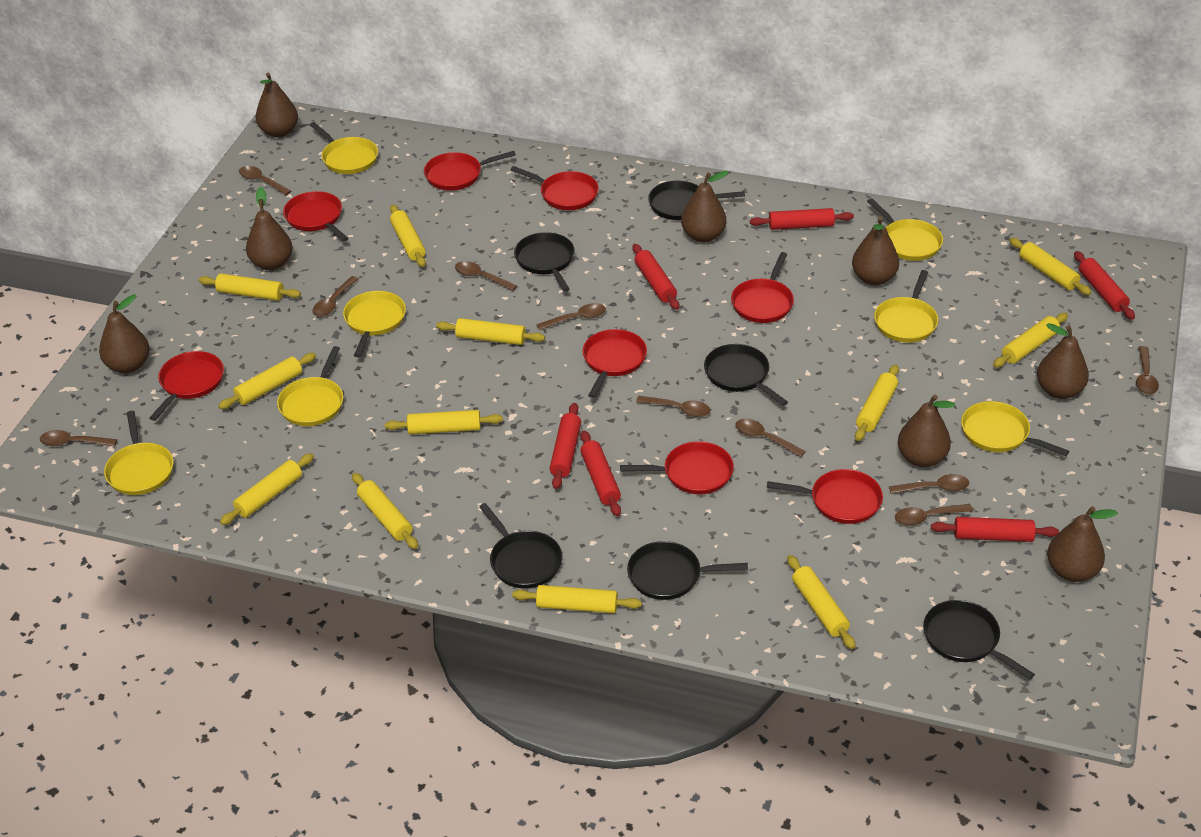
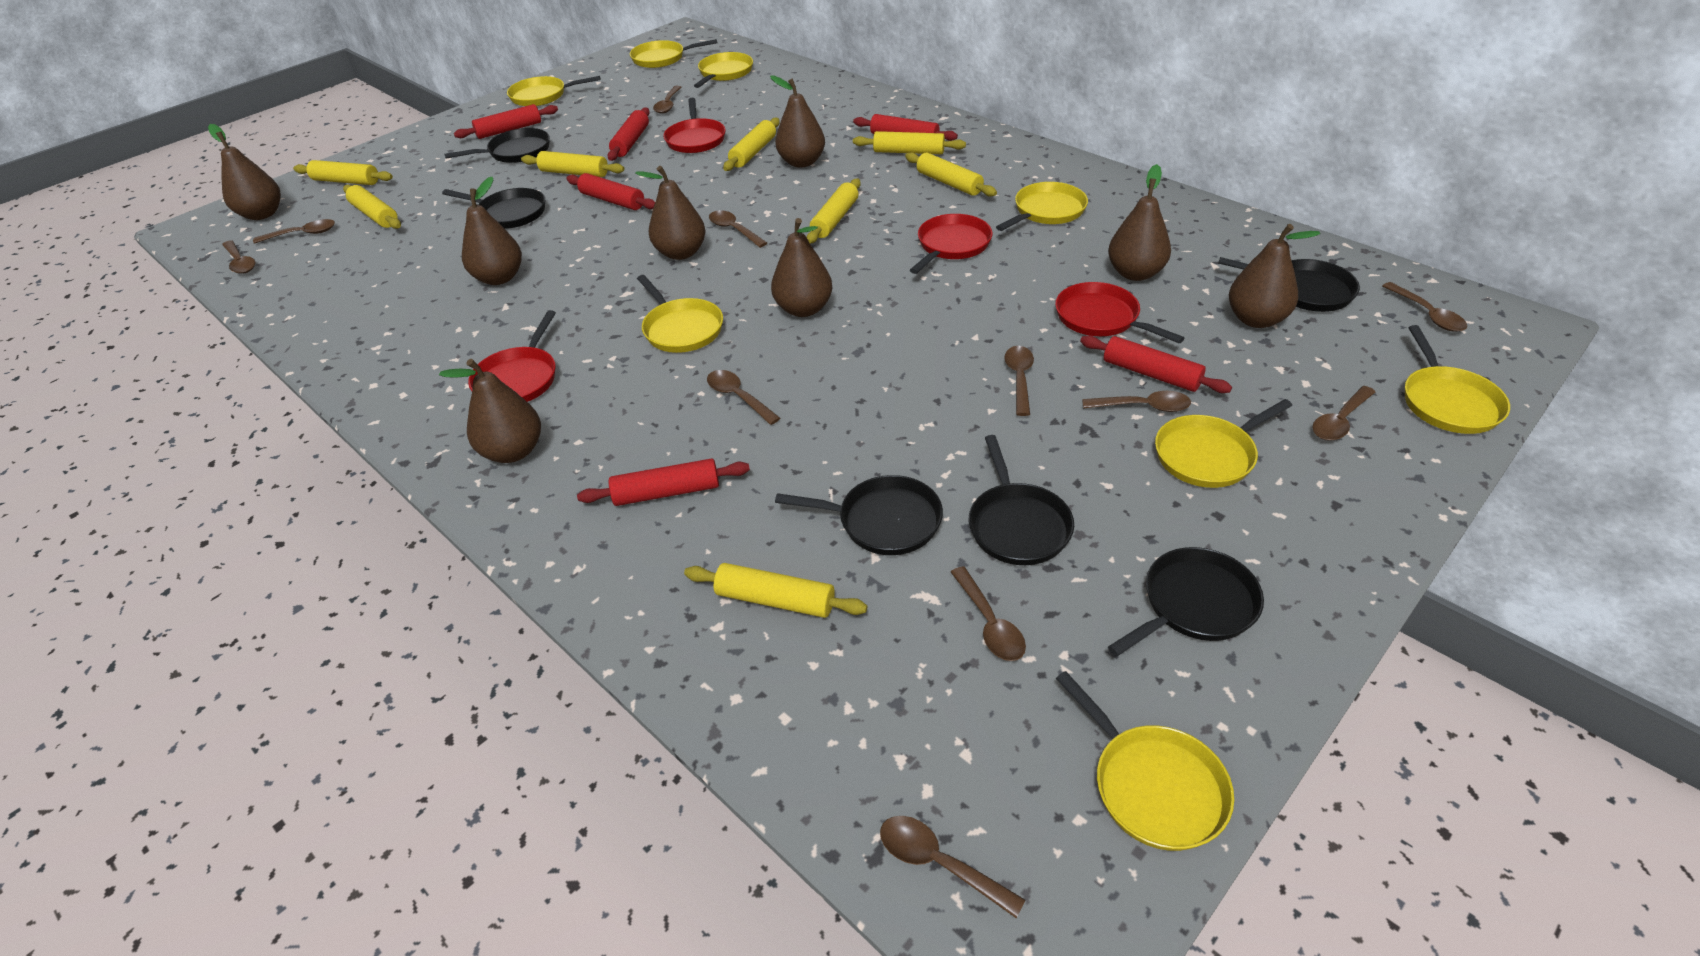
brown spoon: [40,430,117,446] [239,166,291,195] [312,276,358,317] [455,261,517,291] [537,303,606,330] [636,396,710,417] [735,419,806,457] [889,474,969,494] [895,504,973,526] [1136,346,1159,395] = 10 -> [222,240,255,274] [253,219,335,244] [653,86,681,114] [707,370,780,425] [709,210,767,248] [880,816,1026,918] [951,566,1026,661] [1004,346,1034,416] [1082,391,1191,412] [1312,386,1375,441] [1382,282,1467,332] = 11
red pan: [150,351,224,421] [283,191,349,242] [424,151,516,191] [511,166,599,210] [583,329,647,398] [620,441,734,494] [731,252,794,323] [767,469,883,524] = 8 -> [468,310,556,402] [663,98,726,153] [910,214,992,274] [1055,282,1184,343] = 4
yellow pan: [104,411,173,495] [277,346,343,426] [310,122,378,174] [343,291,406,357] [867,198,943,261] [874,270,938,343] [961,401,1069,456] = 7 -> [507,76,601,106] [630,39,717,68] [637,275,723,353] [694,52,753,88] [996,182,1088,231] [1056,671,1234,851] [1155,399,1292,488] [1405,325,1510,434] = 8
yellow rolling pin: [199,273,301,301] [218,353,316,409] [220,453,314,525] [352,473,418,549] [385,410,503,434] [390,205,426,267] [436,318,545,345] [512,585,642,613] [787,555,856,649] [855,365,899,441] [993,313,1068,368] [1009,238,1092,295] = 12 -> [293,160,393,185] [343,185,401,229] [521,151,624,177] [684,563,867,618] [723,118,780,171] [806,179,861,243] [853,131,966,154] [905,152,997,197] = 8

